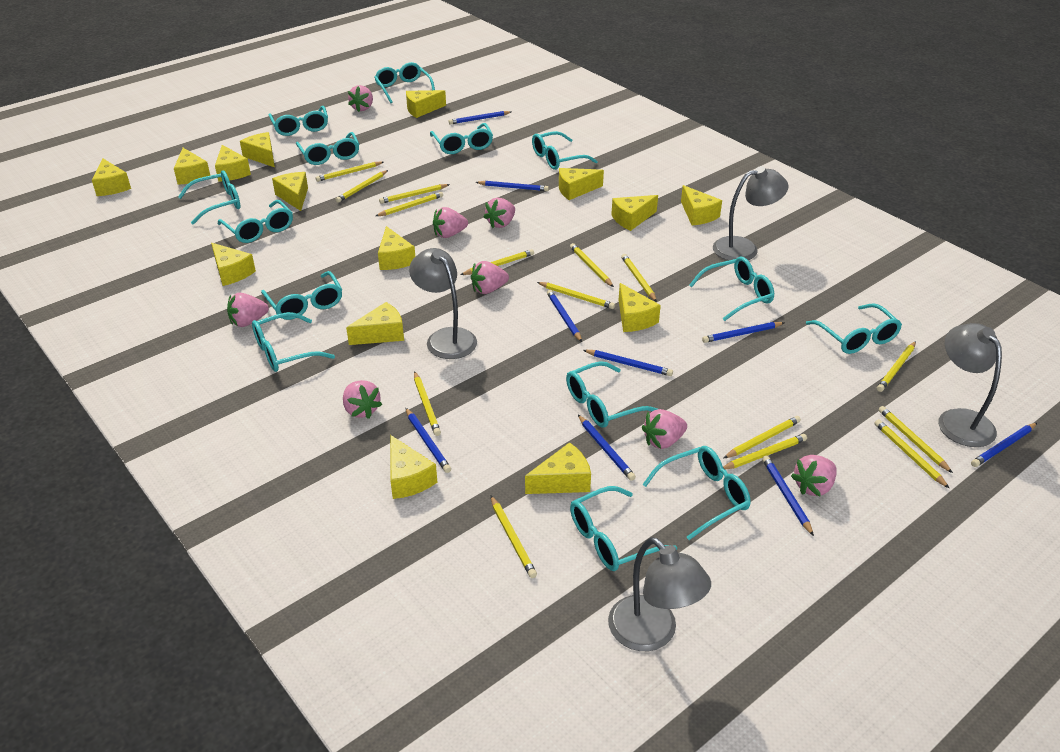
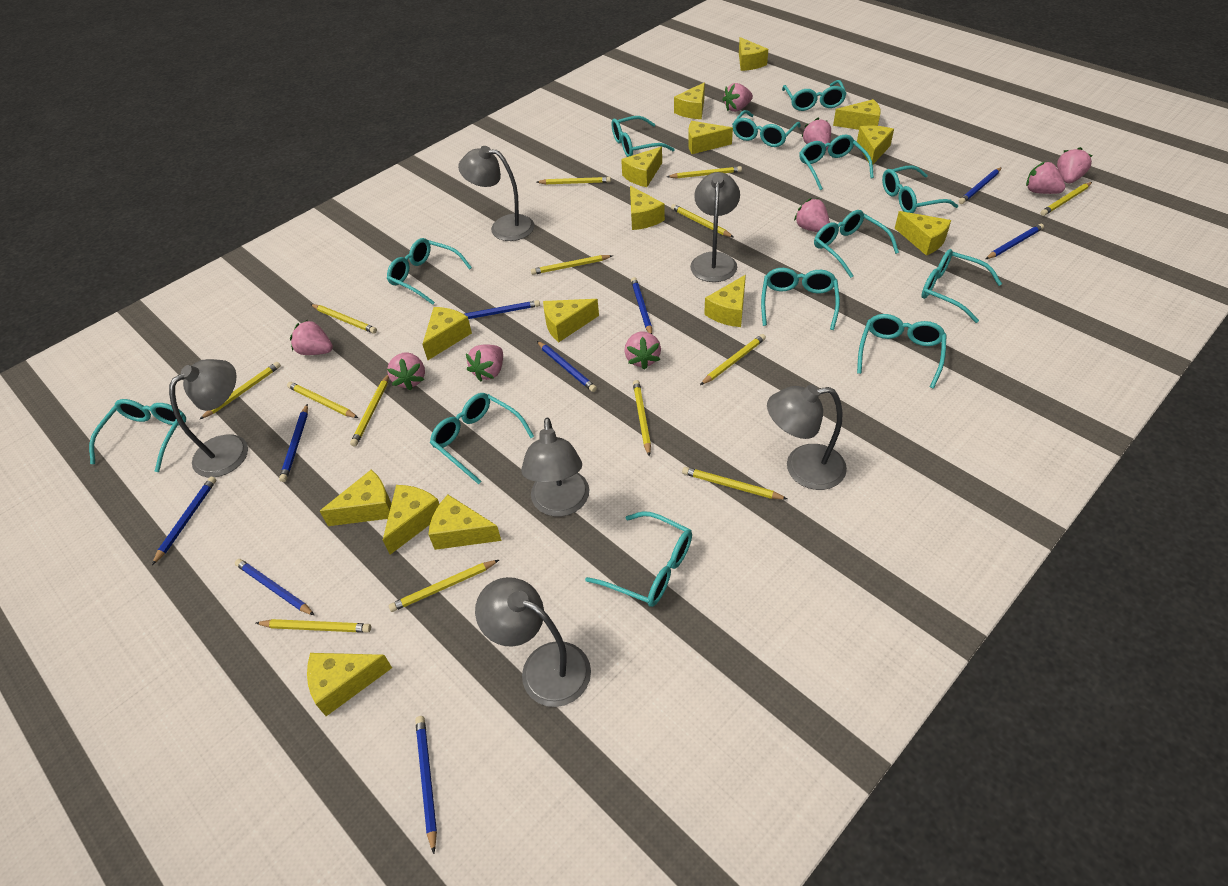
grey lamp: [409,248,477,359] [608,537,711,651] [713,166,788,261] [938,323,1002,447] = 4 -> [169,359,248,477] [458,146,534,241] [475,577,591,707] [521,418,589,517] [690,172,740,282] [767,384,847,490] = 6
pink strawberry: [227,293,269,327] [343,380,382,419] [348,85,373,112] [433,207,468,238] [471,261,509,294] [484,198,515,228] [642,409,687,449] [791,455,837,497] = 8 -> [290,320,333,355] [387,352,425,390] [466,344,503,382] [625,332,661,370] [722,83,753,112] [794,198,830,232] [802,118,831,150] [1026,162,1065,194] [1057,147,1093,183] = 9
turquoise glasses: [178,170,241,225] [218,200,293,243] [252,312,335,372] [261,271,342,320] [269,106,328,136] [296,132,359,165] [374,62,435,103] [430,123,493,154] [532,131,598,170] [566,361,658,428] [570,486,677,571] [642,446,751,540] [689,257,774,321] [806,303,902,354] = 14 -> [89,399,186,472] [387,238,472,305] [430,393,534,484] [585,511,692,607] [612,116,675,157] [732,110,801,147] [761,268,840,330] [782,80,847,111] [799,134,874,190] [814,210,899,278] [857,314,947,389] [882,165,958,213] [921,249,1002,323] = 13
yellow pencil: [315,162,384,182] [336,170,388,203] [376,192,443,216] [379,184,450,204] [414,371,441,436] [460,249,534,275] [491,496,537,578] [537,282,615,309] [570,243,614,287] [621,254,657,302] [723,434,807,470] [724,416,801,458] [874,419,950,489] [877,341,916,392] [878,406,953,473] = 15 -> [200,362,281,419] [256,619,371,633] [287,382,358,418] [310,304,377,334] [350,374,389,446] [389,560,499,612] [531,255,613,275] [537,177,611,185] [633,380,651,457] [667,166,742,178] [671,204,733,237] [682,467,787,499] [700,334,766,385] [1040,182,1092,216] = 14

